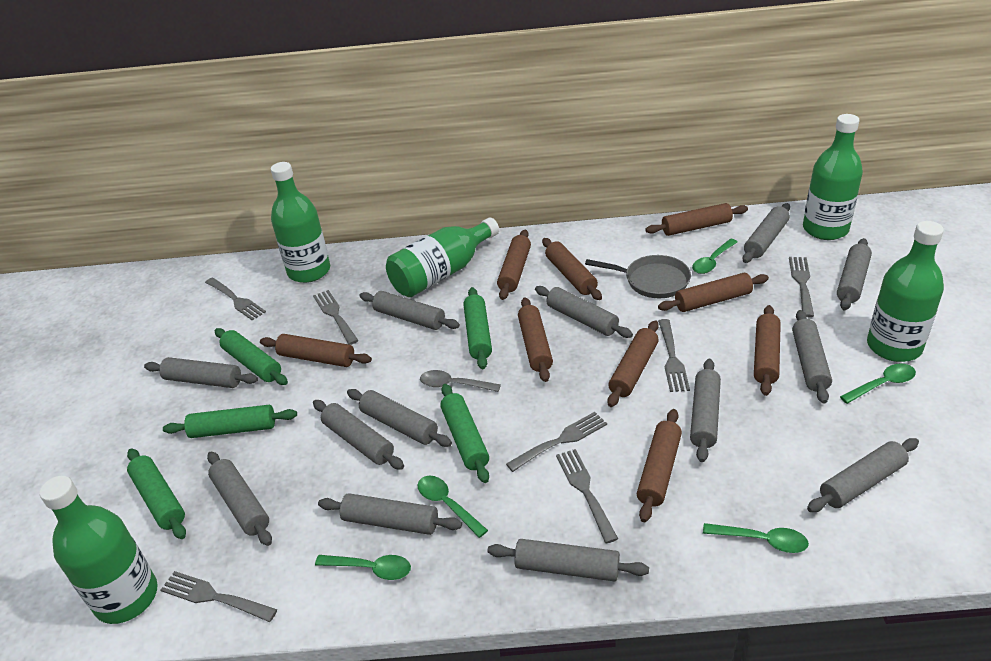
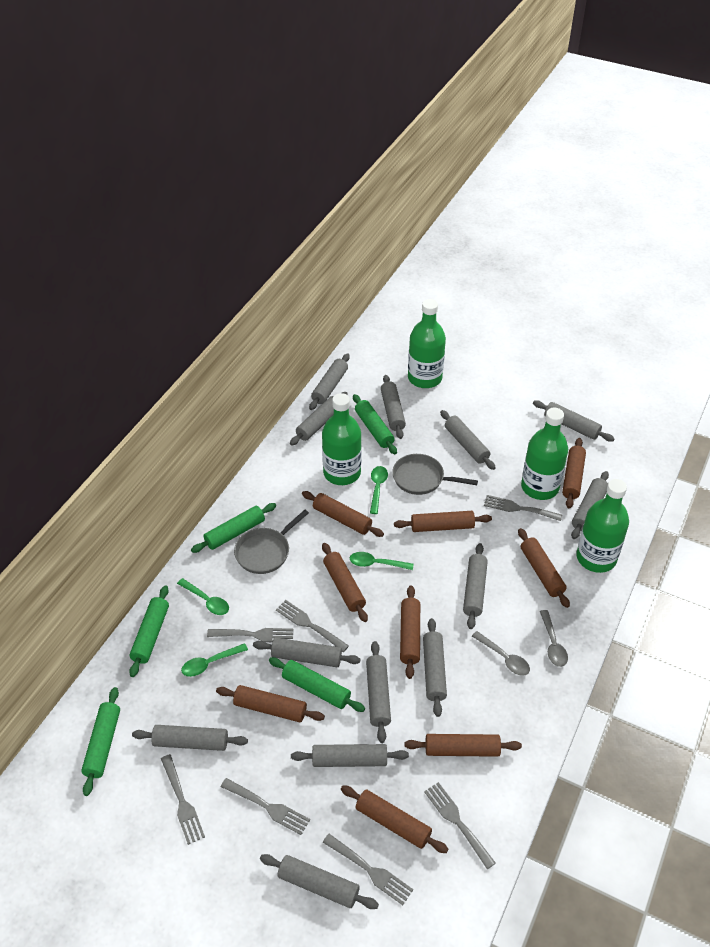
green bottle: [40,476,158,624] [271,162,330,283] [386,218,499,297] [803,114,863,240] [867,221,944,362] = 5 -> [322,393,362,485] [408,299,446,388] [521,408,568,500] [576,479,629,573] = 4
green spoon: [315,555,411,580] [418,476,488,538] [692,239,738,274] [703,523,809,553] [840,363,916,404] = 5 -> [177,578,229,615] [181,643,248,677] [350,552,414,570] [370,466,388,514] = 4
grey pan: [585,255,691,298] = 1 -> [234,510,309,574] [392,454,478,495] = 2
grey spoon: [420,370,501,392] = 1 -> [472,631,530,676] [540,610,568,667] = 2

